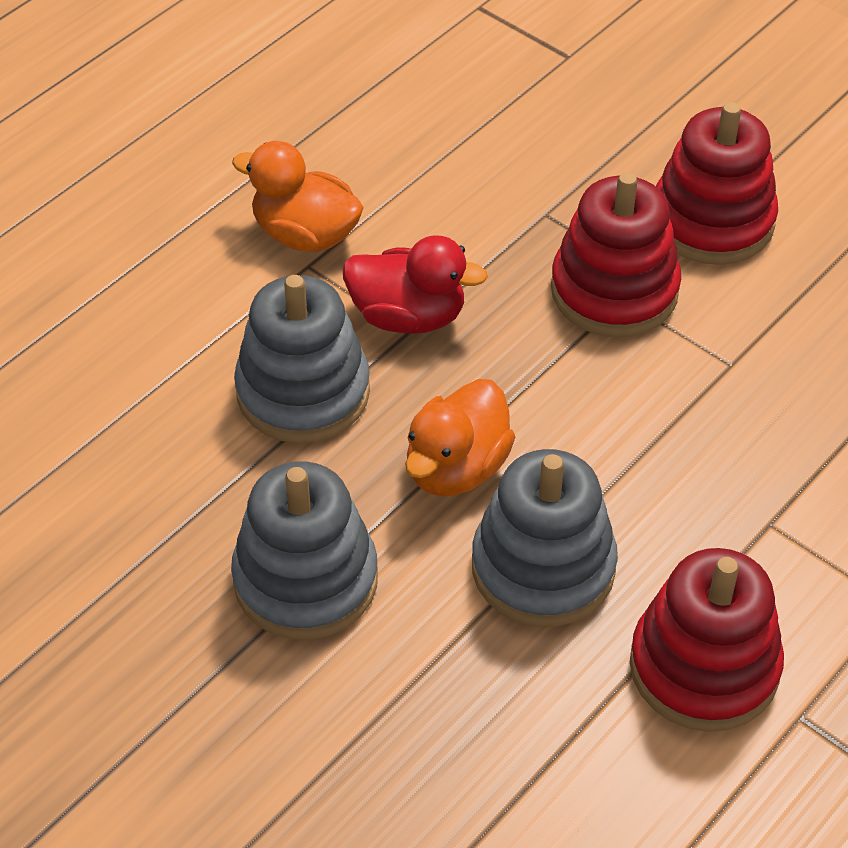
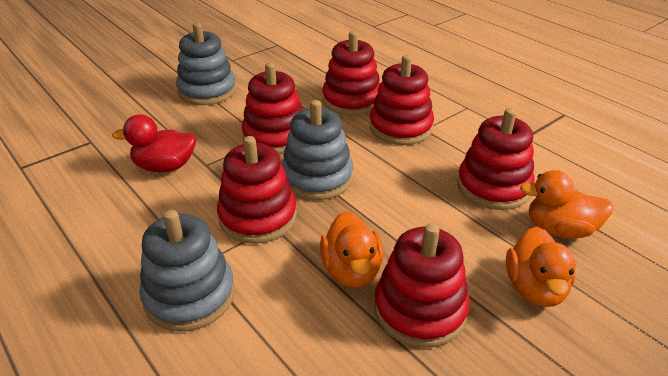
orange duck: [232,141,363,252] [405,379,515,496] = 2 -> [320,211,384,288] [506,227,576,307] [520,170,613,238] = 3
red stacking toy: [551,172,681,337] [630,548,784,732] [656,102,778,265] = 3 -> [217,136,297,244] [242,63,303,154] [322,31,380,116] [369,55,434,145] [374,223,470,348] [457,108,535,210] = 6

